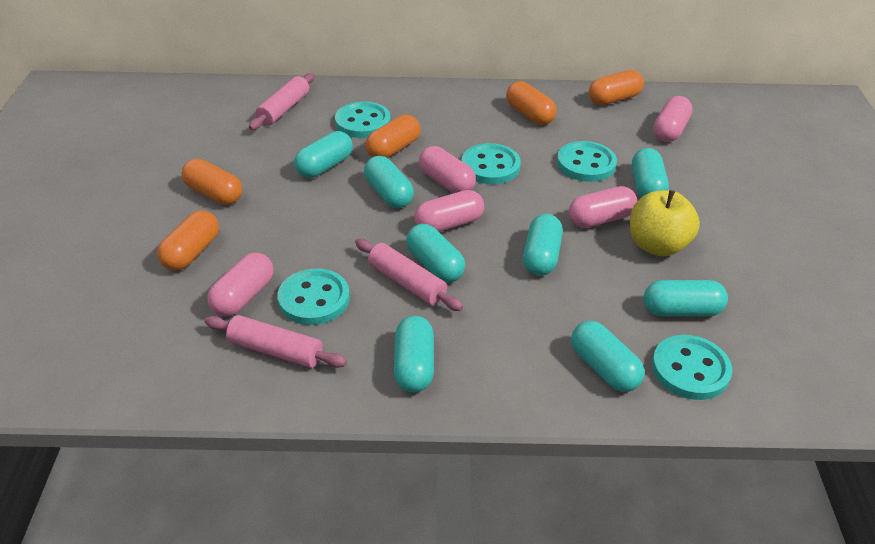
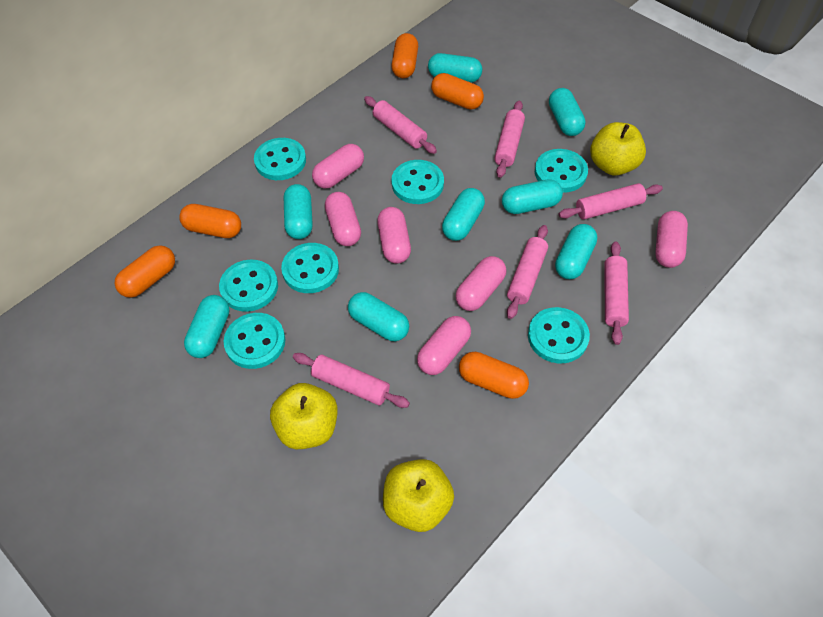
pink capsule: [207,252,274,316] [414,190,484,232] [419,146,476,193] [569,186,637,228] [654,96,692,142] = 5 -> [312,144,364,189] [325,192,361,246] [377,207,411,264] [417,316,471,375] [456,256,506,311] [655,211,688,268] = 6
pink rolling pin: [205,315,347,368] [249,73,315,130] [355,239,463,311] = 3 -> [293,353,410,408] [364,96,437,154] [494,101,525,178] [507,225,548,319] [559,183,663,219] [604,241,629,345] = 6
turquoise button: [277,268,350,325] [335,101,391,138] [461,143,521,184] [557,141,617,182] [652,335,732,400] = 5 -> [219,260,278,312] [224,313,286,369] [254,138,306,180] [281,243,339,293] [391,160,444,204] [528,307,590,363] [535,149,588,193] = 7
yellow apple: [630,190,700,256] = 1 -> [270,383,338,449] [383,459,454,532] [590,122,646,175] = 3

